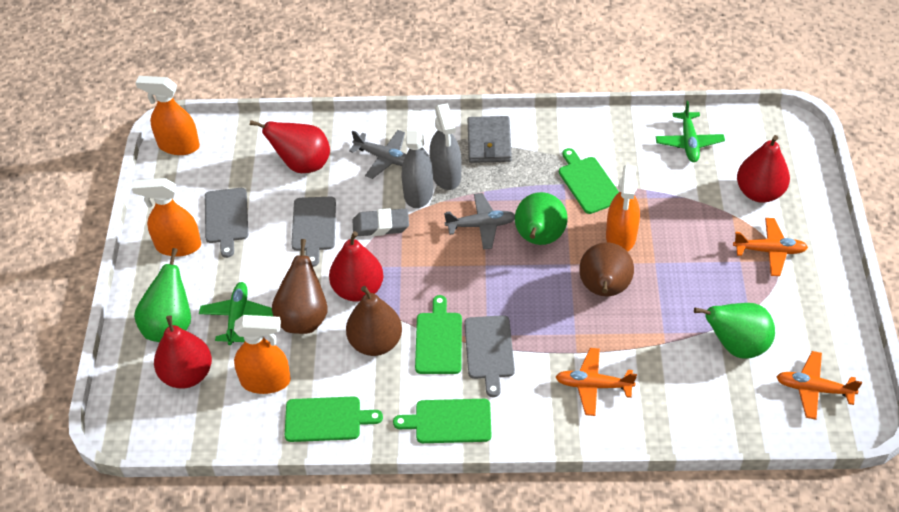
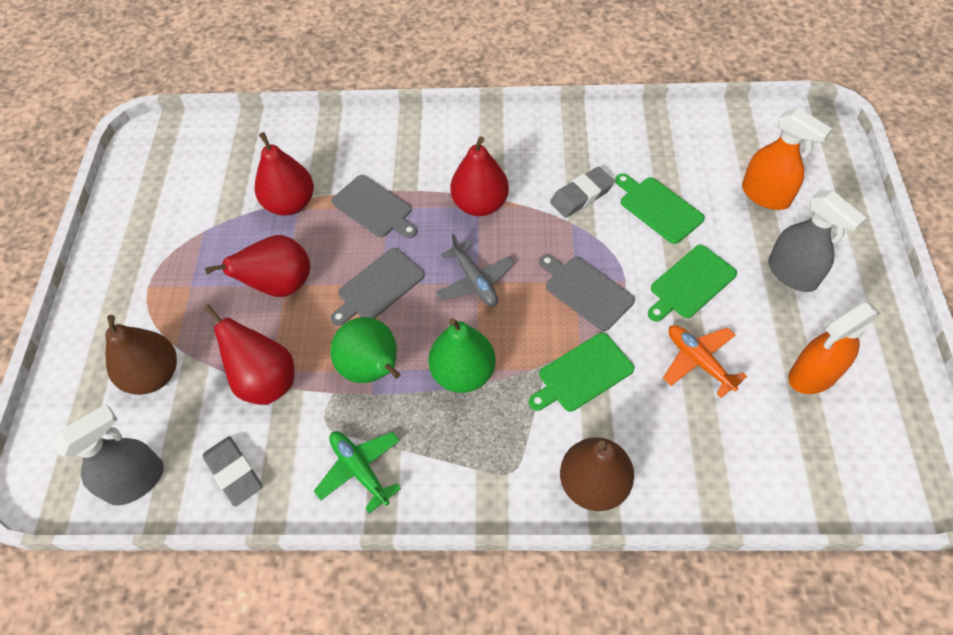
brown pear: [272,239,328,334] [346,286,402,356] [579,242,634,297] = 3 -> [106,315,177,395] [560,437,634,511] = 2
green cutting board: [285,396,383,442] [393,399,492,443] [415,295,462,374] [559,148,619,214] = 4 -> [529,333,634,412] [615,173,705,244] [648,245,737,322] = 3
green pear: [134,248,191,342] [515,192,568,245] [694,303,775,358] = 3 -> [330,317,400,383] [428,318,496,393] = 2
green plane: [199,282,273,345] [656,101,725,162] = 2 -> [314,431,401,513] = 1
grey eraser: [352,208,409,236] = 1 -> [203,437,262,507] [550,167,614,218] = 2
grey plane: [349,130,406,179] [444,193,515,249] = 2 -> [436,234,515,307] = 1
grey wallet: [468,116,512,163] = 1 -> none = 0
orange plane: [556,348,637,416] [733,218,808,276] [777,351,862,420] = 3 -> [663,325,747,398] = 1
orange spray bottle: [132,178,201,257] [135,76,200,155] [234,315,291,394] [606,165,640,252] = 4 -> [742,108,832,210] [788,301,881,394] = 2

